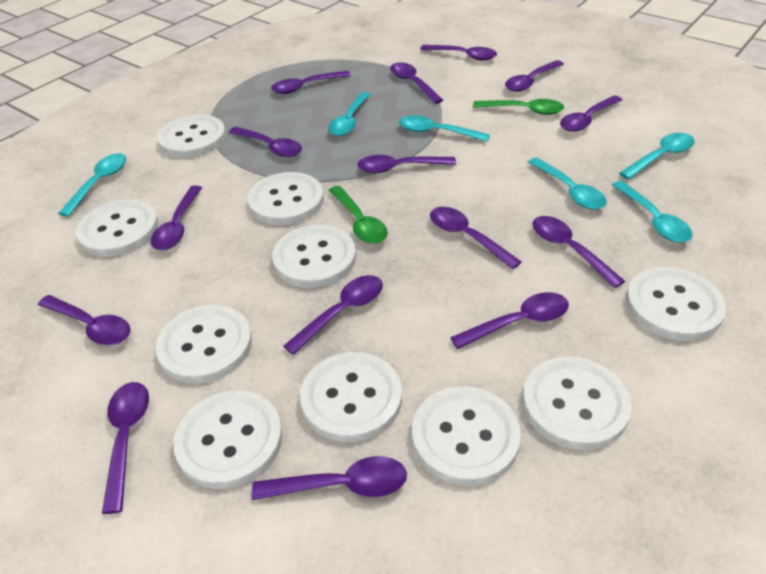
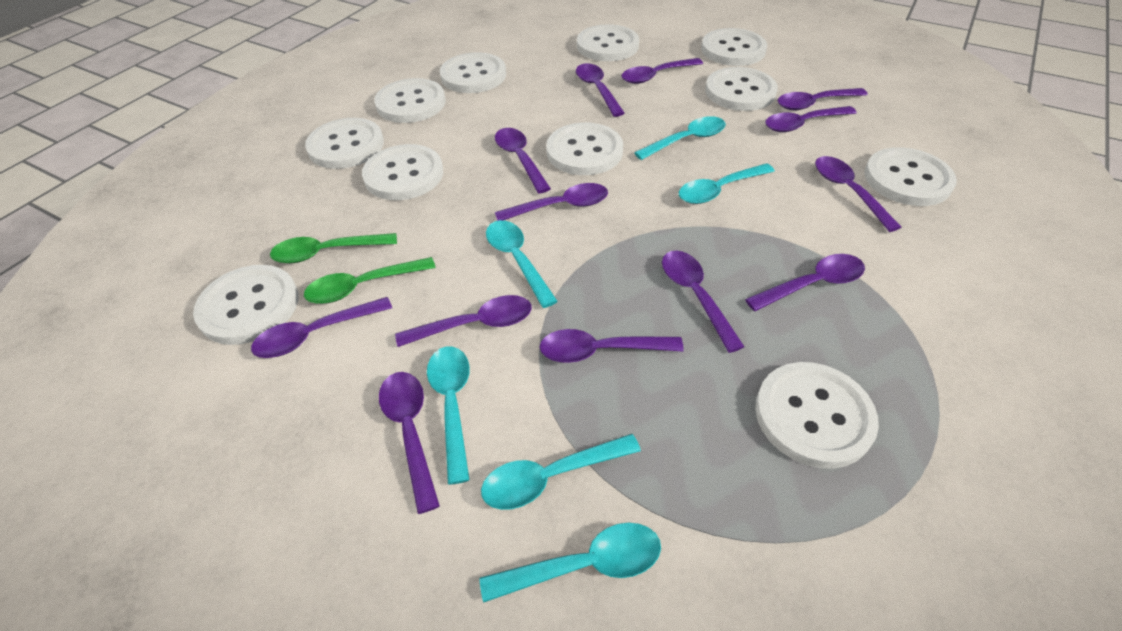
purple spoon: [38,295,130,345] [102,382,149,514] [151,186,202,250] [229,127,302,157] [252,456,407,500] [271,71,351,94] [283,275,383,355] [357,155,456,173] [390,62,443,104] [420,45,497,61] [430,207,522,269] [450,292,569,349] [505,60,564,92] [532,216,625,288] [560,95,622,132] = 15 -> [251,297,392,358] [379,372,440,514] [395,295,532,347] [495,128,551,193] [495,183,608,221] [540,329,684,363] [576,63,625,117] [621,58,703,84] [662,251,744,353] [745,254,865,311] [765,106,857,132] [778,88,868,110] [815,156,901,232] = 13
white button: [76,200,159,257] [155,305,252,384] [157,115,226,158] [173,390,283,489] [247,172,324,225] [272,225,356,288] [300,352,402,442] [412,386,521,486] [522,356,632,450] [626,267,726,341] = 10 -> [193,265,298,345] [305,118,384,169] [362,144,443,200] [374,78,446,123] [440,52,506,93] [546,123,623,175] [577,24,639,61] [701,28,767,66] [705,67,778,111] [755,362,879,469] [864,147,957,206] = 11

